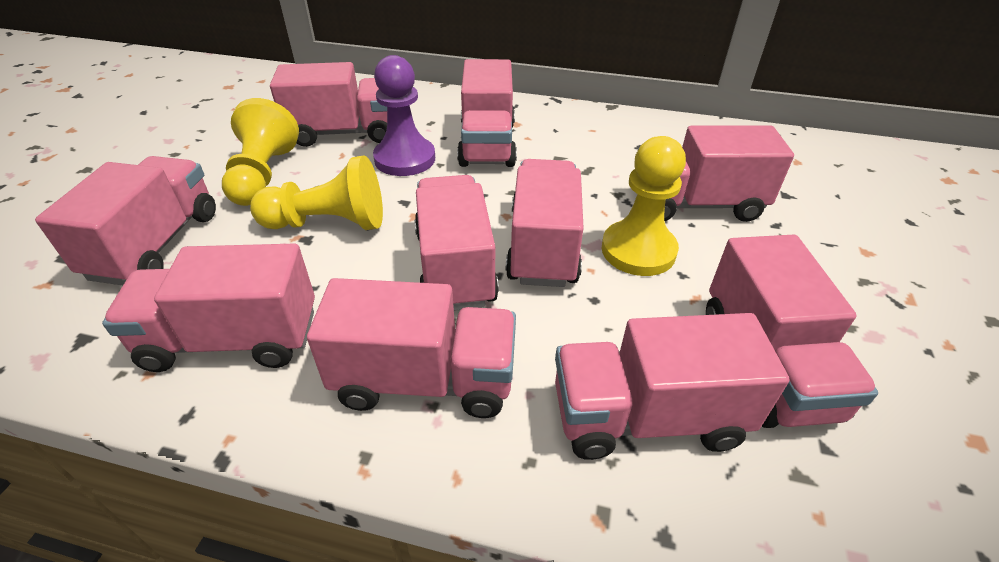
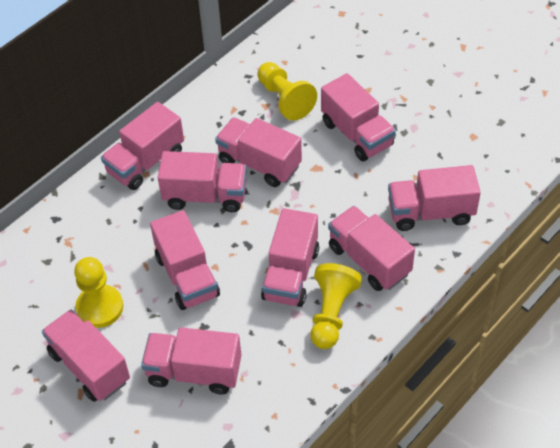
purple pawn: [373,55,435,176] = 1 -> none = 0

